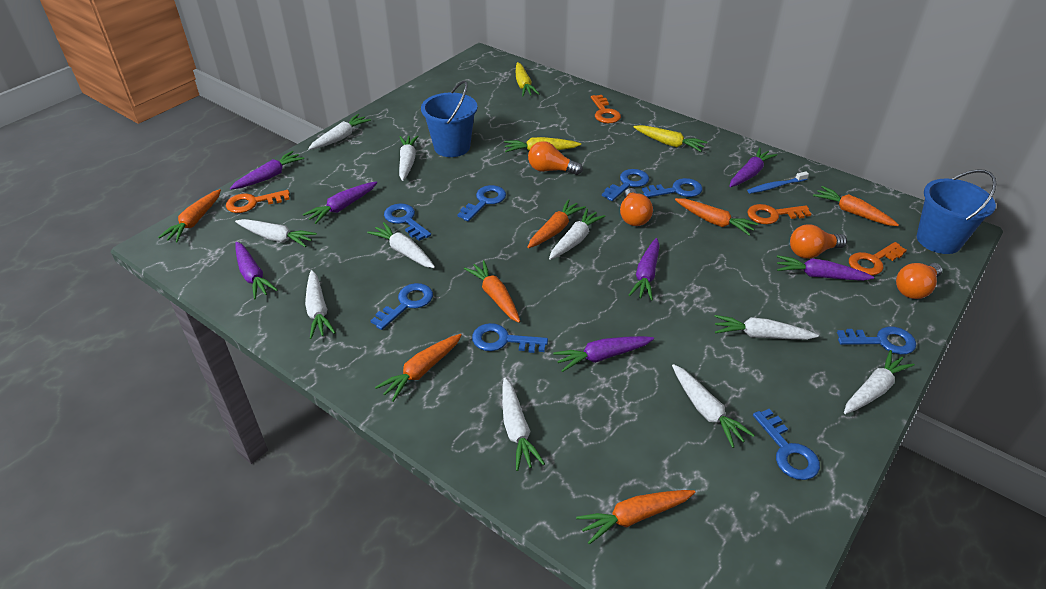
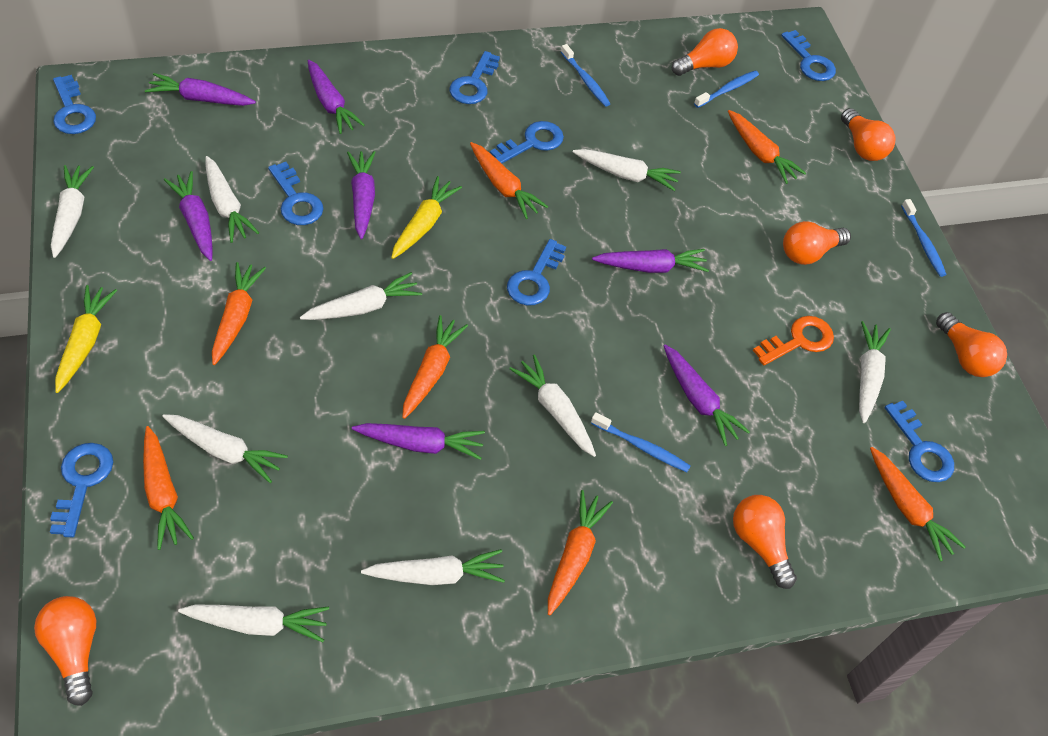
blue bucket: [421,80,477,157] [917,169,997,254] = 2 -> none = 0
blue toothbrush: [747,171,809,194] = 1 -> [561,44,611,107] [591,412,690,472] [694,70,759,108] [901,199,947,277] = 4
orange key: [226,190,290,213] [591,95,621,123] [747,204,811,224] [849,242,907,276] = 4 -> [753,316,834,365] = 1
orange light bulb: [528,141,583,175] [620,188,653,226] [790,224,847,259] [896,263,942,299] = 4 -> [34,596,96,706] [672,28,738,76] [733,495,797,589] [783,221,851,265] [841,108,895,161] [936,312,1007,377] = 6
white carrot: [235,219,317,247] [305,270,336,339] [308,114,371,150] [367,222,435,268] [399,135,419,181] [502,378,545,471] [549,209,605,260] [672,364,755,448] [714,315,819,340] [844,350,915,414] = 10 -> [51,165,94,258] [162,414,288,483] [178,604,329,642] [205,156,259,243] [300,272,422,320] [361,549,505,585] [509,354,596,457] [573,149,681,191] [859,321,891,423] = 9
yellow carrot: [504,137,581,152] [516,62,539,96] [634,125,707,152] = 3 -> [55,285,117,393] [391,176,462,259] = 2

